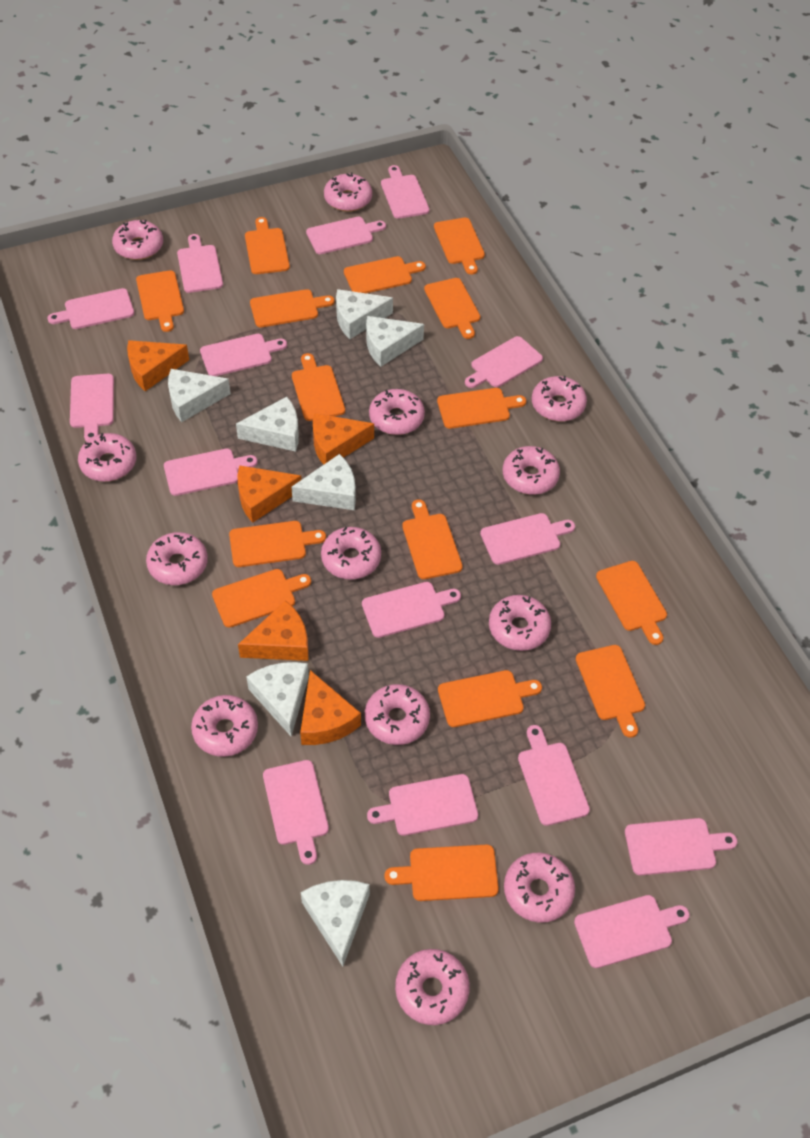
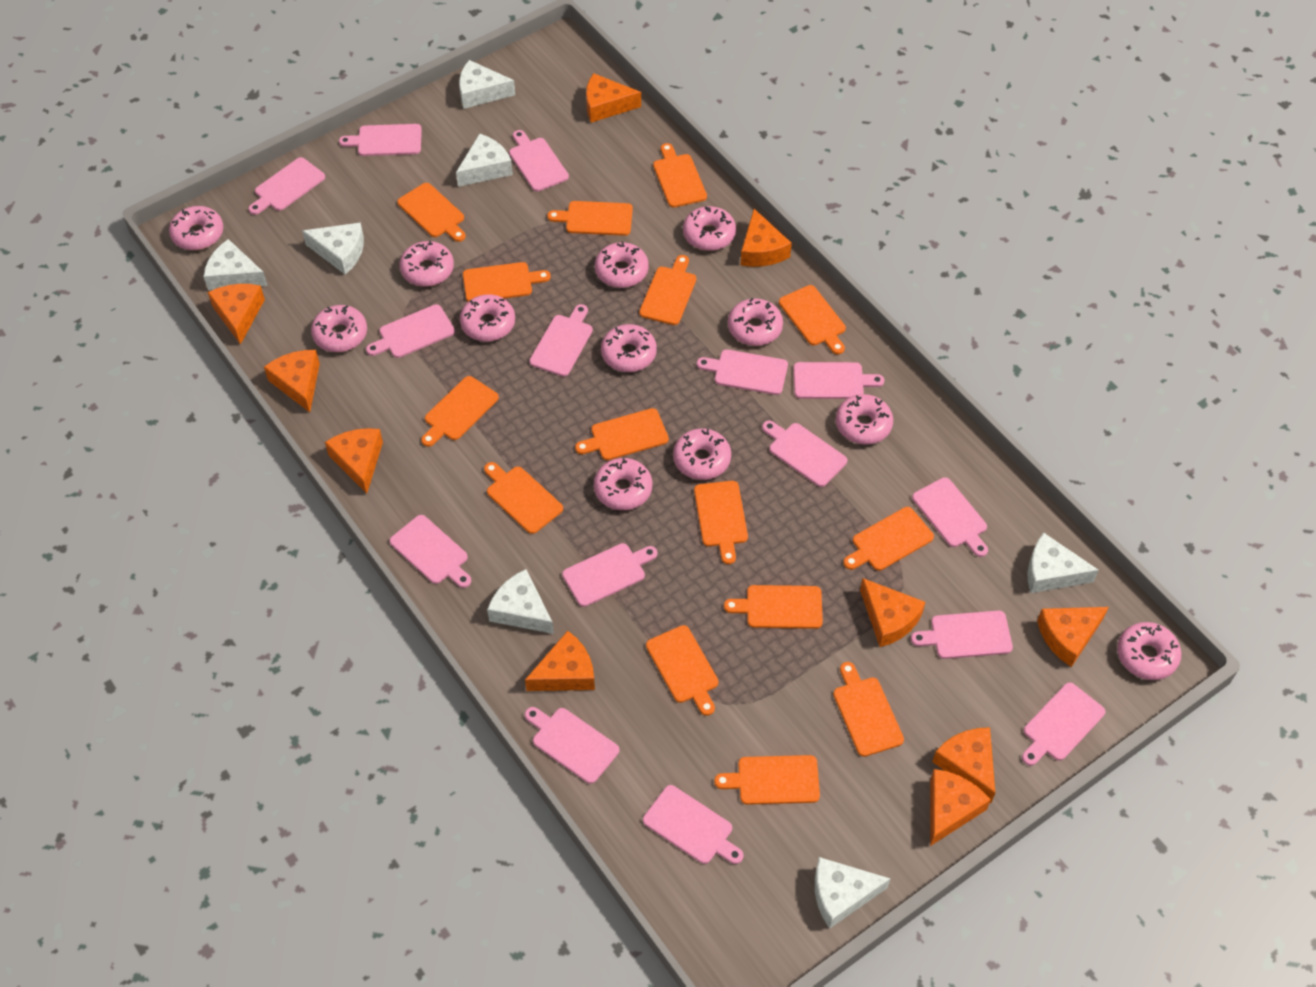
orange cheese: [127,340,189,391] [238,466,302,523] [238,600,309,661] [300,670,361,745] [313,413,374,465] = 5 -> [207,284,265,345] [264,350,320,412] [325,428,383,494] [525,631,595,691] [586,73,641,123] [740,209,792,267] [860,578,925,647] [930,769,991,846] [932,727,995,803] [1037,607,1109,667] = 10
pink donut: [78,433,137,482] [112,220,163,260] [146,532,208,585] [191,695,258,757] [321,527,381,579] [324,173,372,212] [365,684,430,745] [369,389,425,435] [395,949,470,1025] [489,595,551,651] [503,446,560,495] [504,852,575,923] [532,376,587,422] = 13 -> [169,206,223,250] [311,305,367,352] [399,241,454,287] [460,294,515,341] [594,458,652,510] [595,242,649,288] [601,324,657,372] [673,428,731,480] [683,206,736,251] [728,298,783,346] [836,394,893,445] [1117,622,1181,680] = 12

